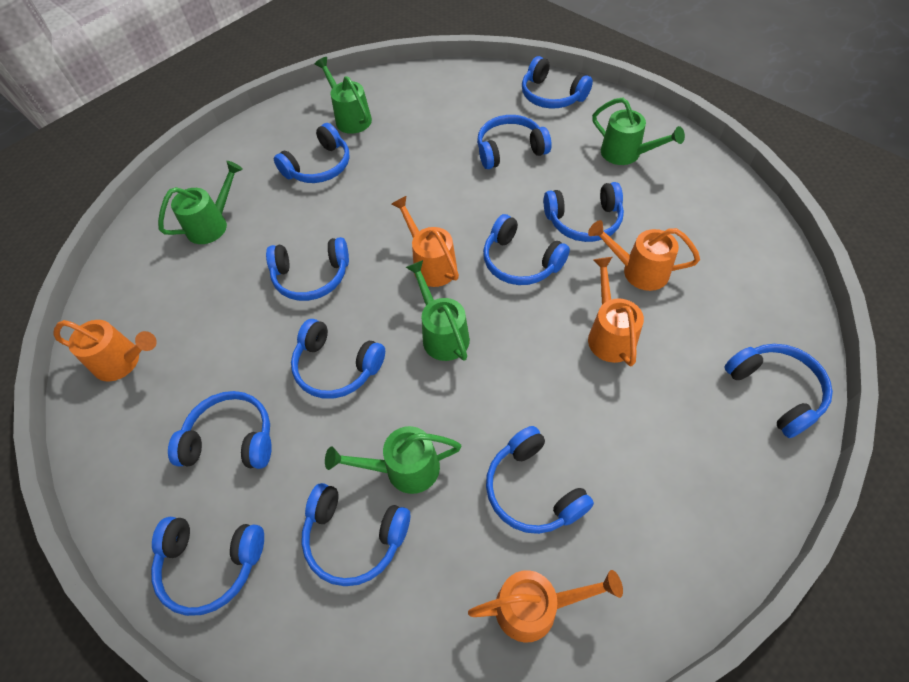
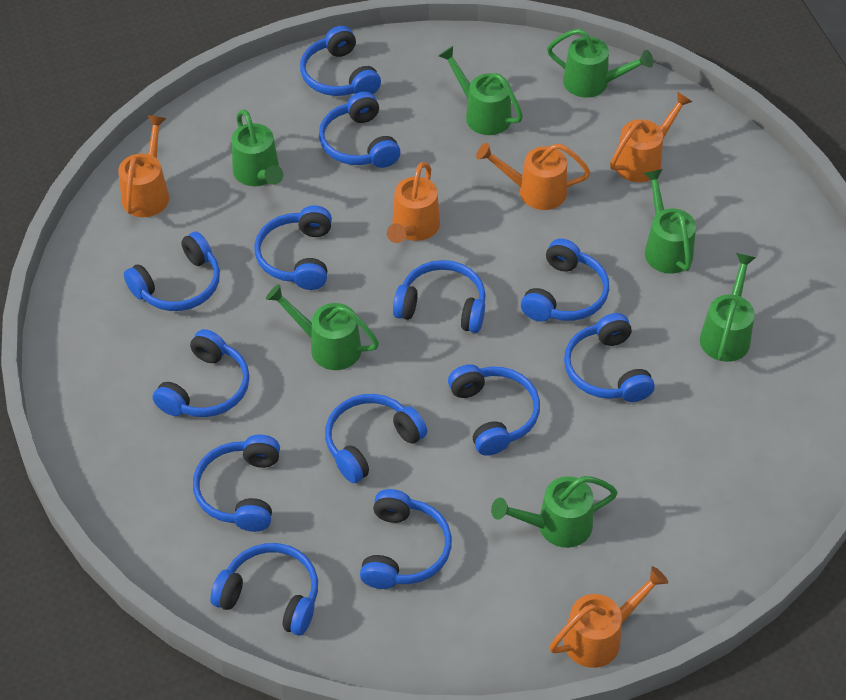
blue headphones: [151,517,264,616] [168,391,272,469] [266,237,349,301] [274,123,350,183] [291,319,385,399] [301,483,410,586] [477,115,552,169] [483,214,570,285] [486,426,594,534] [522,56,593,109] [544,182,624,242] [724,344,833,438] = 12 -> [124,231,220,311] [153,329,250,417] [193,435,280,532] [210,543,318,636] [254,205,332,290] [300,26,381,96] [319,92,401,168] [325,394,427,483] [360,489,452,589] [393,260,486,333] [448,364,540,456] [521,239,609,322] [564,313,655,402] = 13
green watering can: [158,161,243,244] [315,57,372,134] [325,426,461,494] [405,260,470,361] [592,97,685,165] = 5 -> [232,109,283,186] [266,284,379,370] [438,46,523,135] [491,476,618,548] [547,28,654,98] [644,169,696,274] [700,253,756,362] = 7

